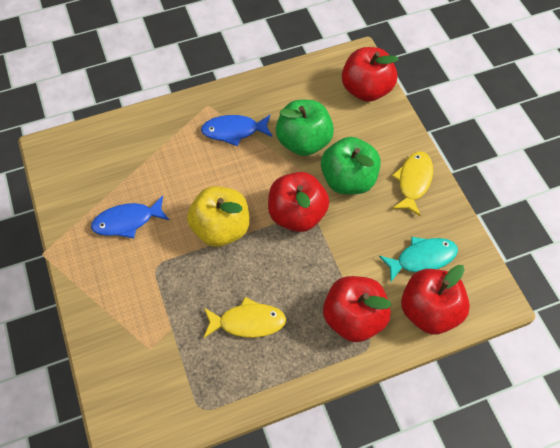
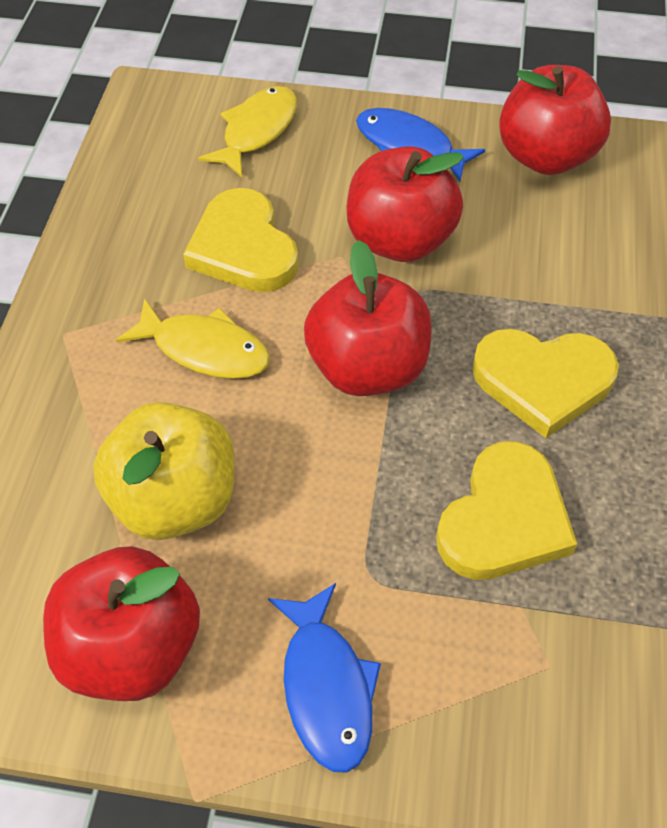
green apple: [276,100,334,156] [321,137,381,194] = 2 -> none = 0
turquoise fish: [379,237,458,282] = 1 -> none = 0
yellow heart: none = 0 -> [183,188,299,292] [436,441,577,580] [472,329,619,438] = 3

